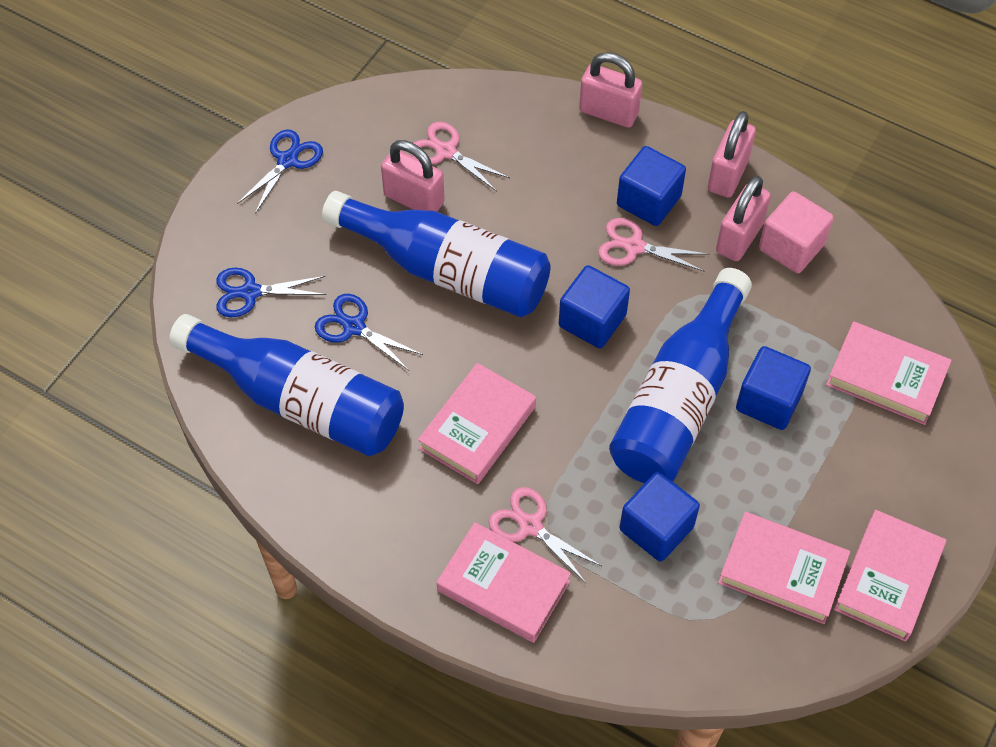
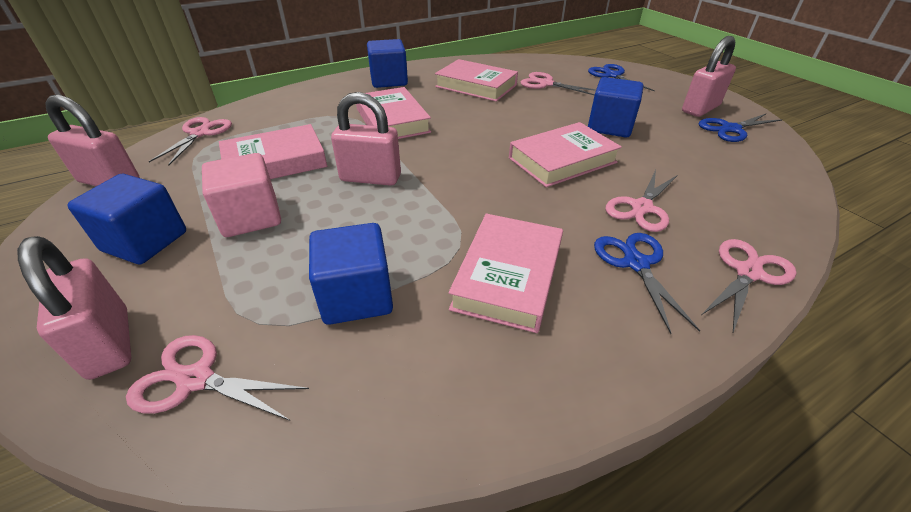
blue bottle: [169,314,404,456] [322,191,551,318] [609,268,752,483] = 3 -> none = 0
pink scissors: [411,122,510,191] [489,487,602,583] [598,218,710,272] = 3 -> [126,335,309,421] [148,117,232,165] [521,72,596,95] [606,170,678,232] [702,239,796,332] = 5

